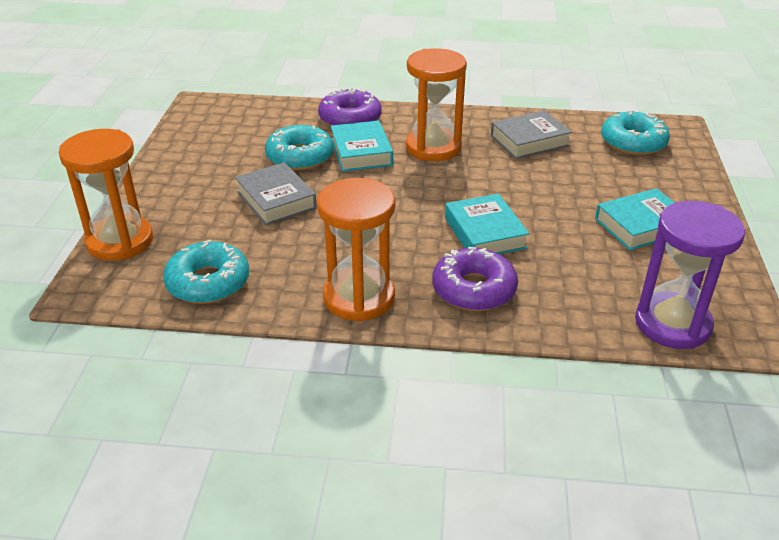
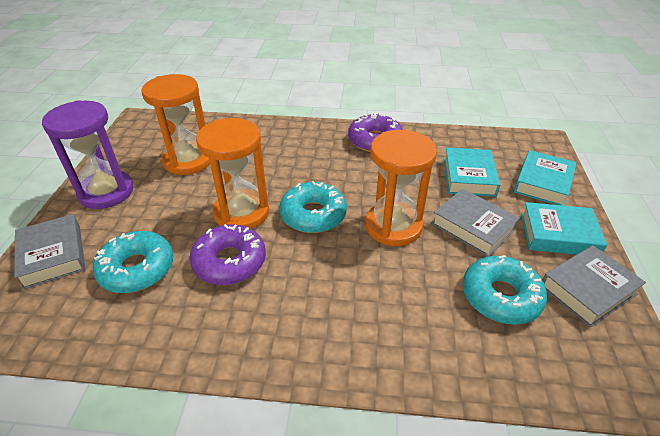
grey book: [235,162,317,225] [491,110,572,159] = 2 -> [14,214,85,289] [432,189,520,256] [542,245,646,327] = 3

